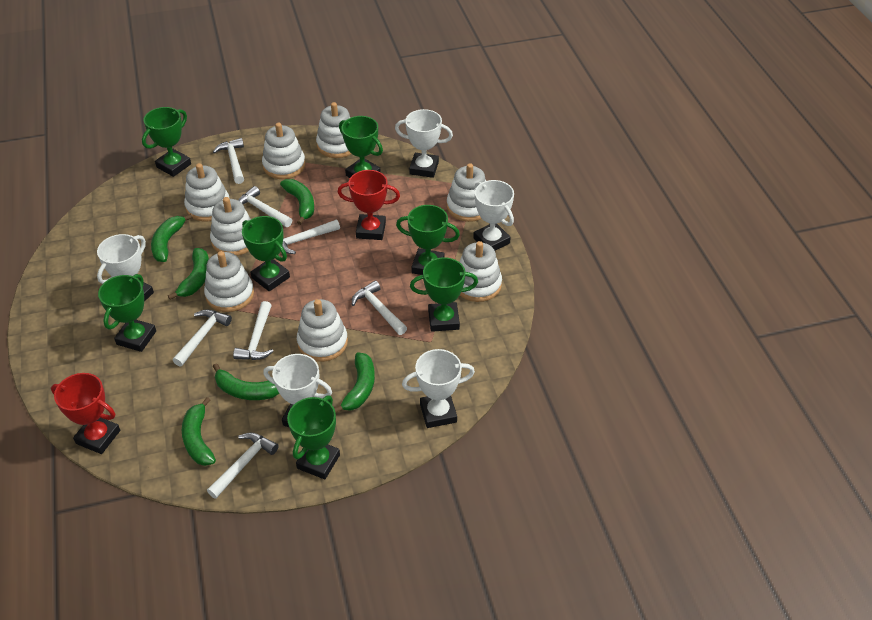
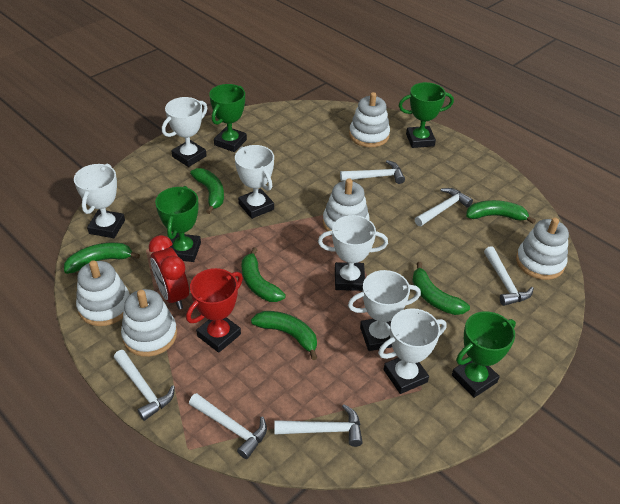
green trophy: [98,274,156,352] [142,107,191,177] [242,216,290,292] [287,395,340,479] [339,116,383,178] [396,205,460,275] [410,257,478,332] = 7 -> [155,186,201,262] [209,84,247,152] [398,82,454,148] [452,311,516,398] = 4
red clock: none = 0 -> [149,235,189,309] = 1
red trophy: [51,373,120,454] [337,170,400,240] = 2 -> [186,268,243,353] = 1
white hammer: [173,309,232,367] [207,433,279,499] [213,138,244,184] [233,301,274,360] [238,186,292,227] [282,220,340,254] [352,280,407,335] = 7 -> [114,350,175,421] [189,393,267,459] [274,404,363,447] [340,160,405,184] [415,188,473,226] [484,246,534,306] = 6
white stacking toy: [184,163,229,222] [204,251,254,312] [210,197,251,256] [262,123,306,179] [297,299,348,362] [316,102,351,158] [447,163,486,222] [460,241,502,302] = 8 -> [76,260,130,326] [121,289,177,357] [323,178,370,231] [349,92,390,147] [516,218,569,280] = 5
white trophy: [97,234,154,302] [263,354,332,427] [395,109,453,178] [402,349,475,428] [473,180,514,251] = 5 -> [74,164,125,238] [162,97,207,167] [235,145,274,219] [318,215,388,291] [348,270,421,351] [378,308,447,394] = 6

